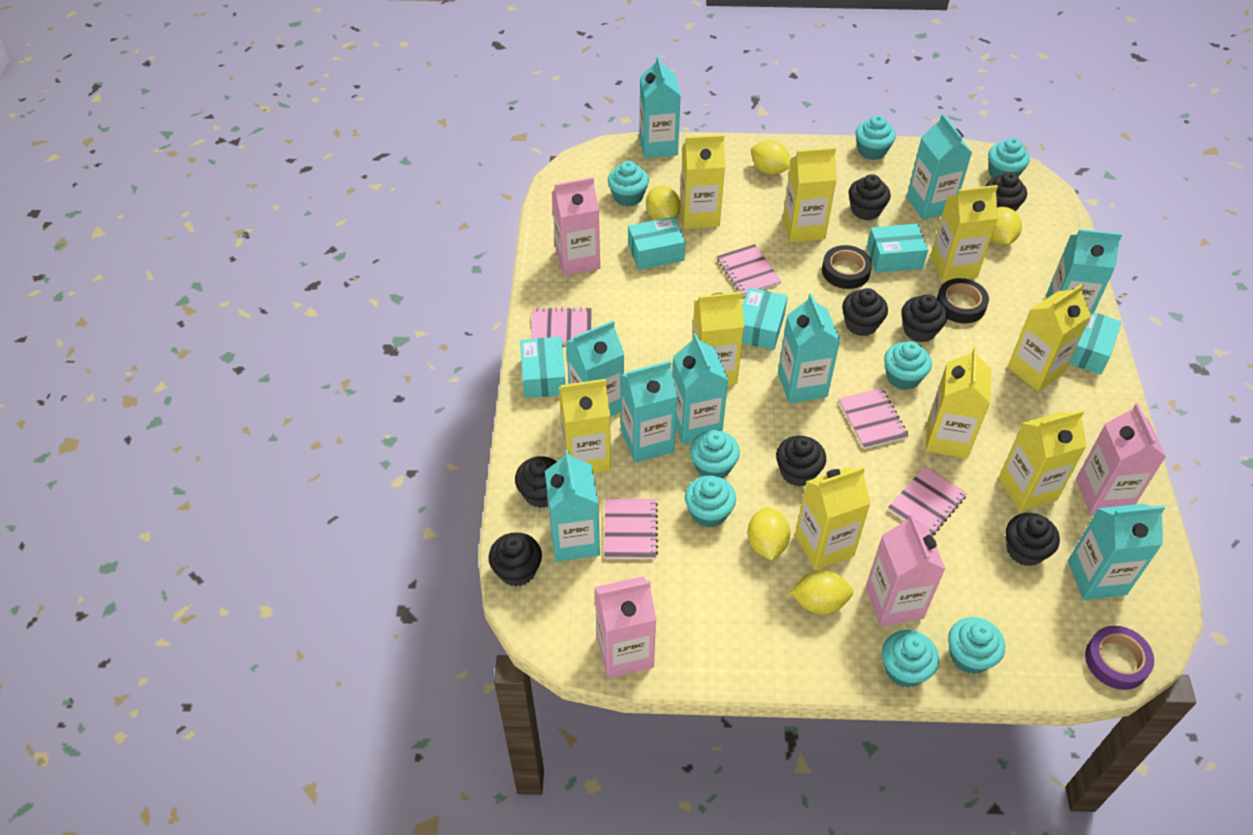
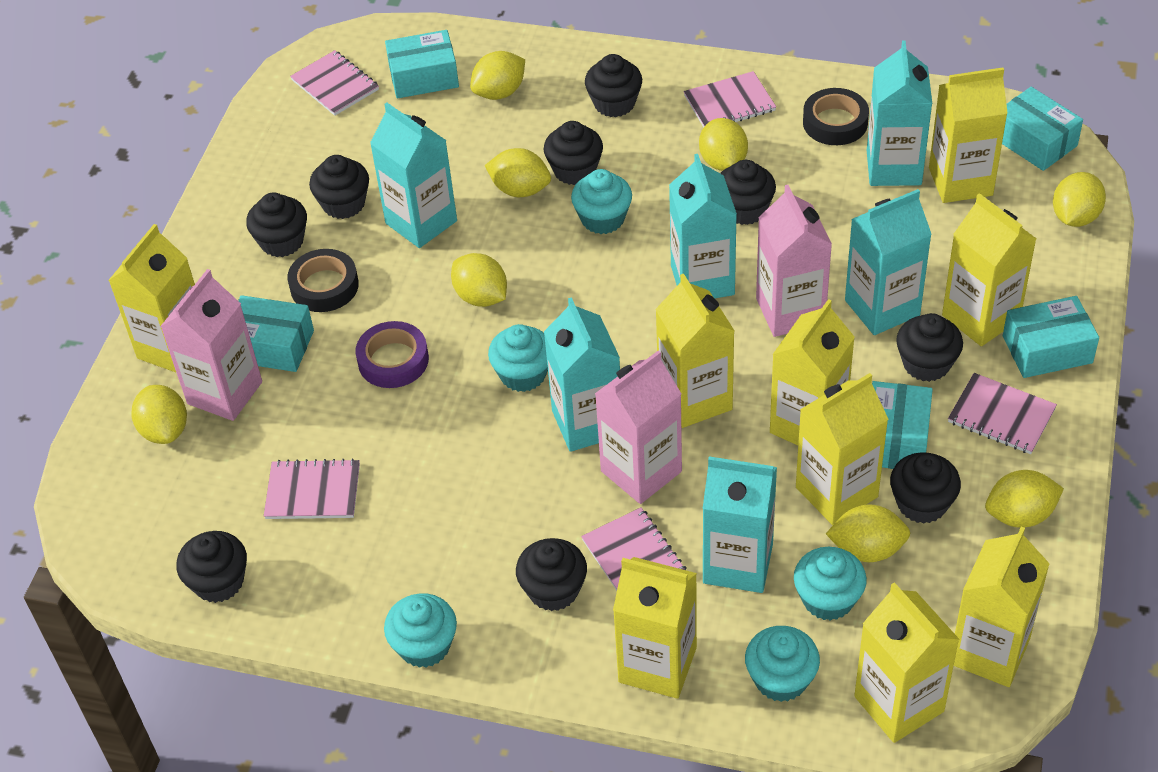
black cupcake: [489,532,542,587] [515,456,557,508] [776,436,826,486] [842,288,888,336] [849,174,891,220] [901,294,948,342] [985,172,1027,212] [1006,513,1060,566] = 8 -> [176,531,247,603] [246,193,307,257] [309,155,369,219] [516,538,587,611] [544,121,603,185] [585,54,642,117] [720,160,776,225] [890,452,961,524] [896,313,963,382] = 9
pink carton: [552,177,600,276] [594,576,656,678] [866,514,945,627] [1076,403,1166,514] = 4 -> [160,269,262,421] [595,351,682,504] [756,185,832,337] = 3
turquoise carton: [545,450,600,562] [566,320,624,417] [621,361,678,463] [639,56,681,158] [673,333,728,445] [778,293,840,403] [907,114,972,220] [1046,229,1122,312] [1068,504,1165,600] = 9 -> [370,103,457,248] [544,297,620,452] [669,154,737,298] [703,456,777,593] [845,189,932,335] [867,41,932,186] = 6
turquoise cupcake: [608,161,649,206] [685,475,736,528] [690,430,740,478] [856,115,896,160] [882,630,939,688] [884,341,932,390] [948,617,1005,674] [988,138,1030,178] = 8 -> [384,593,457,668] [488,324,548,392] [571,169,632,234] [745,626,820,702] [794,547,867,621] = 5
yellow lemon: [646,186,681,220] [748,507,791,561] [751,140,791,175] [789,570,853,615] [991,207,1022,245] = 5 -> [131,385,187,444] [451,253,507,307] [470,51,525,100] [485,148,551,197] [699,118,748,171] [826,504,910,562] [985,470,1064,528] [1053,172,1106,227] = 8

